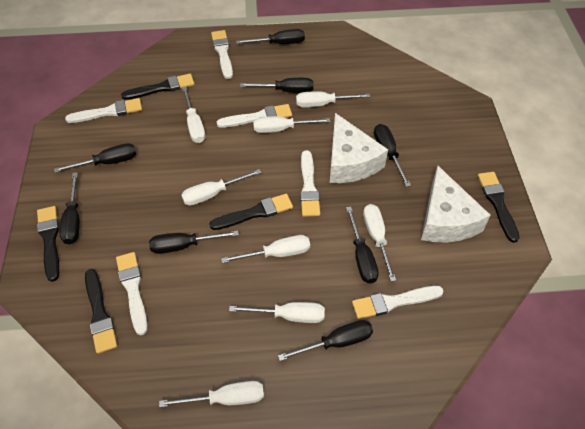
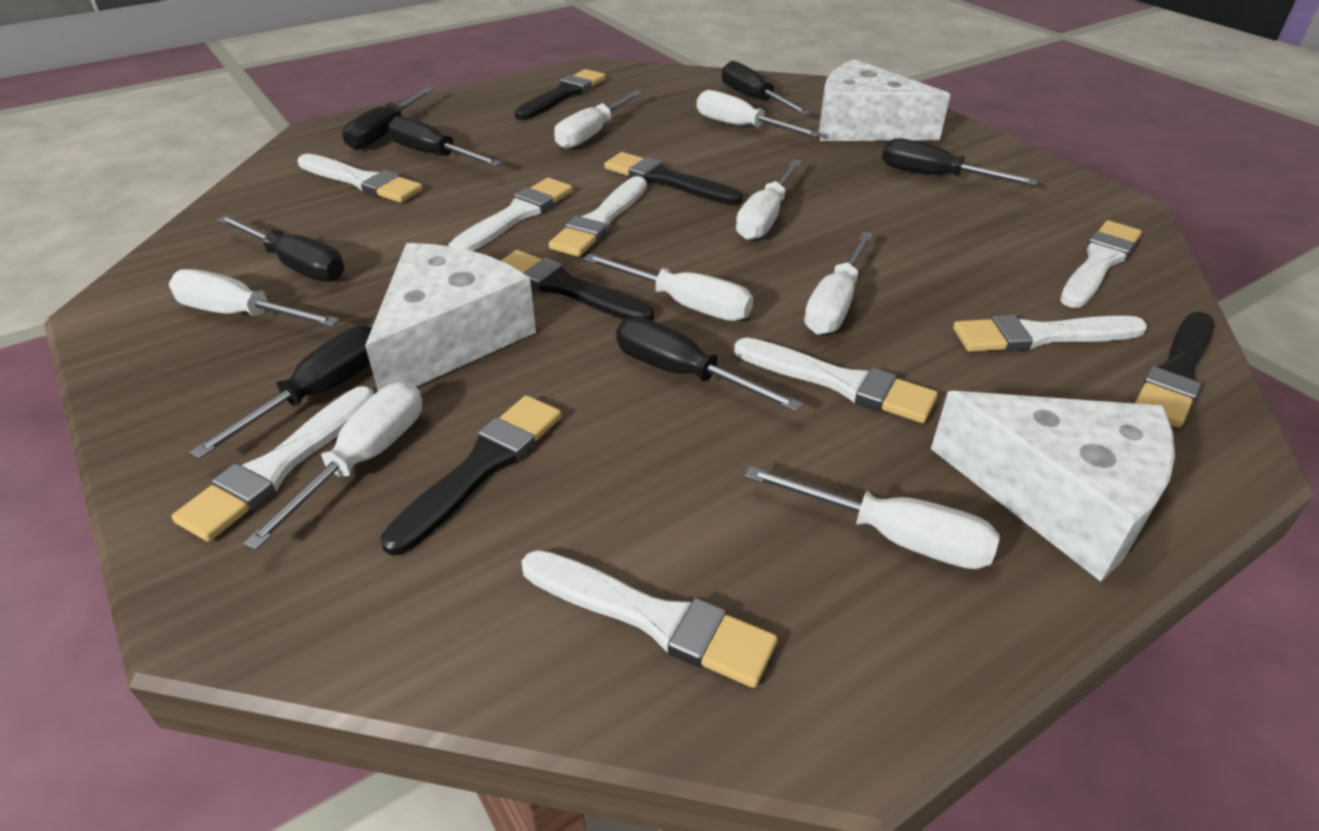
black screwdriver: [54,143,136,173] [59,172,80,244] [149,231,239,254] [236,29,305,44] [240,78,313,93] [278,320,373,361] [346,206,379,284] [374,124,411,187] = 8 -> [190,326,372,459] [217,215,344,282] [342,87,434,150] [388,116,502,167] [616,317,803,412] [722,61,811,115] [882,138,1038,185] = 7
white brush: [65,98,142,123] [116,252,148,335] [211,30,233,79] [217,104,292,128] [300,150,320,217] [352,286,444,319] = 6 -> [172,386,374,542] [297,154,423,203] [448,178,573,251] [522,550,778,688] [549,176,647,257] [734,338,938,423] [953,315,1147,352] [1060,220,1142,308] = 8
white cheese: [330,113,388,183] [421,166,491,242] = 2 -> [365,243,536,391] [819,59,950,141] [931,391,1175,582] = 3

